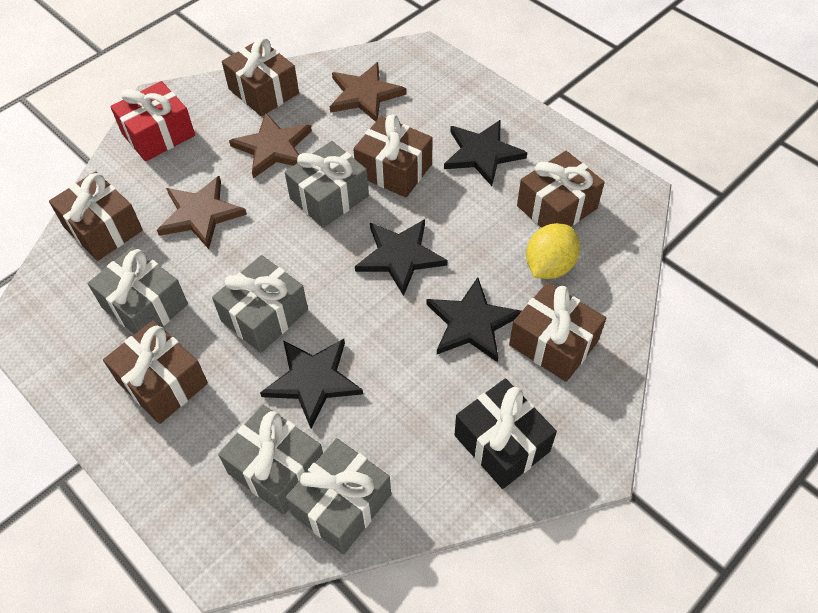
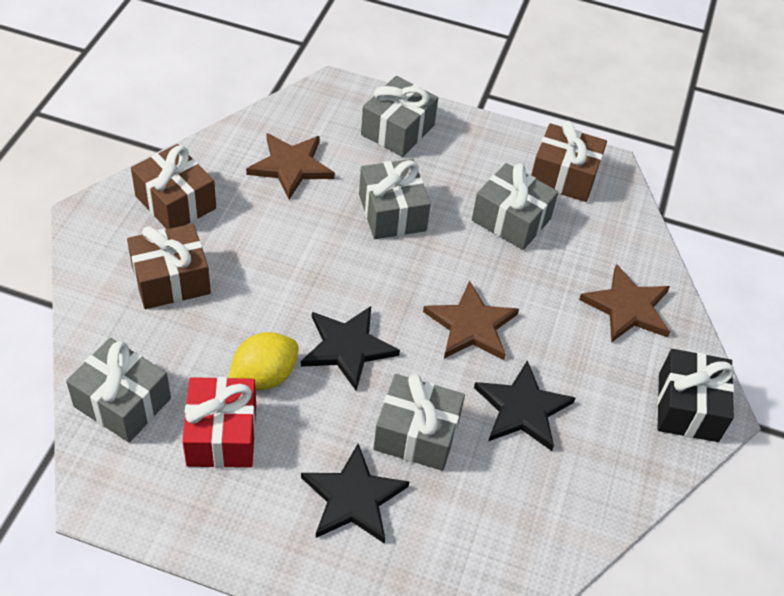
black star: [260,339,363,429] [355,219,447,296] [426,277,522,362] [444,120,527,186] = 4 -> [301,306,400,390] [301,444,409,544] [474,360,575,451] = 3
brown gift: [49,171,143,261] [103,320,208,424] [222,38,299,116] [353,114,433,197] [509,282,606,382] [517,151,605,228] = 6 -> [127,224,211,309] [131,144,216,229] [531,121,607,202] = 3

